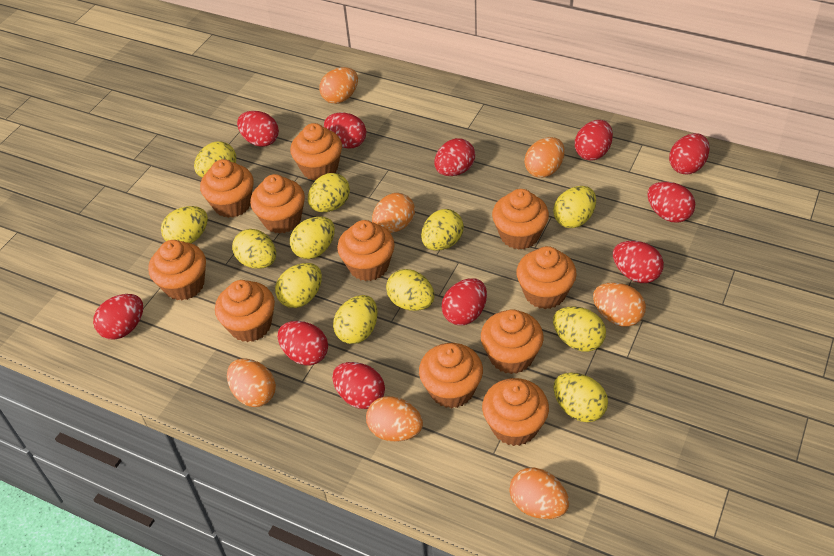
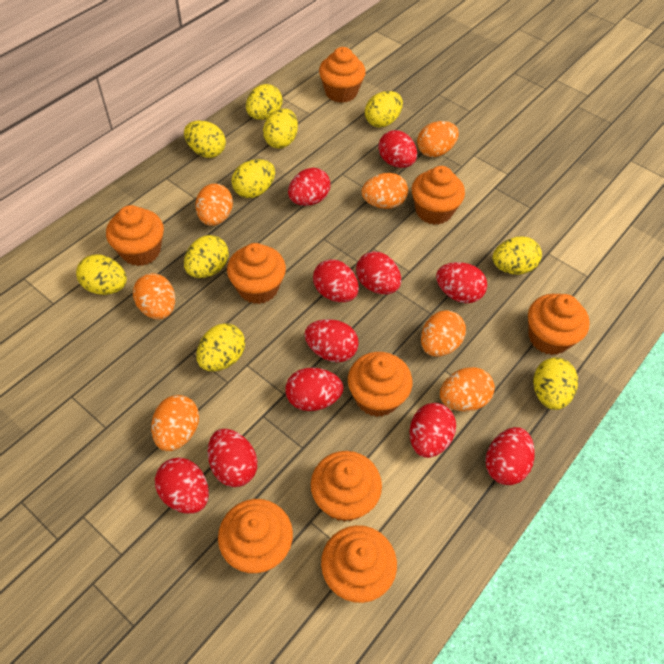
orange cupcake: [148,240,206,300] [200,159,254,218] [215,280,275,342] [250,174,305,234] [290,123,342,180] [337,220,395,281] [419,343,483,408] [481,309,544,374] [482,378,549,446] [492,189,549,249] [516,246,577,309] = 11 -> [106,205,164,266] [218,499,293,573] [227,243,286,304] [311,451,382,522] [319,47,366,103] [321,525,397,603] [348,352,413,417] [412,166,465,225] [528,294,590,355] = 9
yellow egg: [161,206,208,243] [194,142,236,178] [232,229,276,269] [275,263,322,308] [290,216,335,259] [308,173,350,212] [333,295,378,344] [386,269,435,311] [421,209,464,251] [553,186,596,228] [553,306,606,352] [553,373,608,422] = 12 -> [76,254,127,295] [184,120,226,158] [184,235,229,278] [196,323,245,371] [232,159,275,198] [246,84,283,120] [263,108,298,148] [365,91,403,127] [493,236,542,275] [534,357,578,410] = 10

